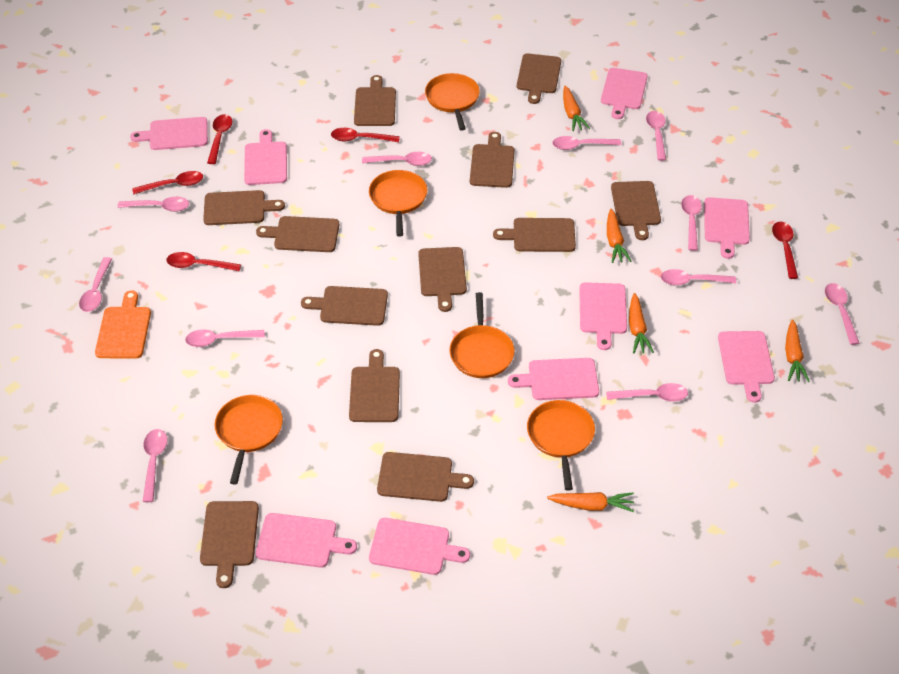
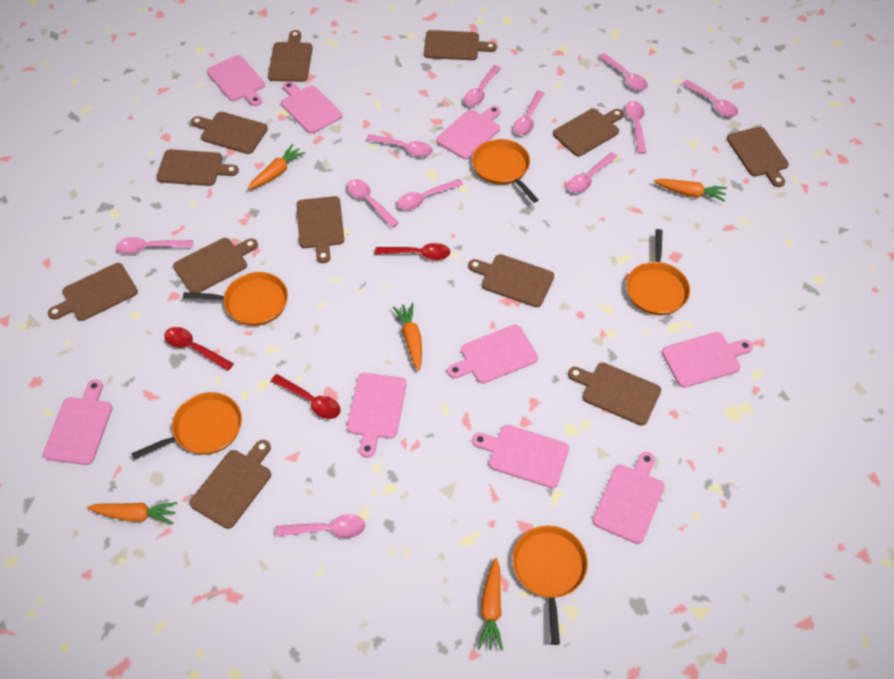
orange cutting board: [95,290,151,359] = 1 -> none = 0
red spoon: [132,171,203,194] [166,252,241,271] [207,114,232,164] [331,128,400,142] [772,221,798,279] = 5 -> [164,327,234,371] [271,374,340,419] [375,243,450,260] = 3

